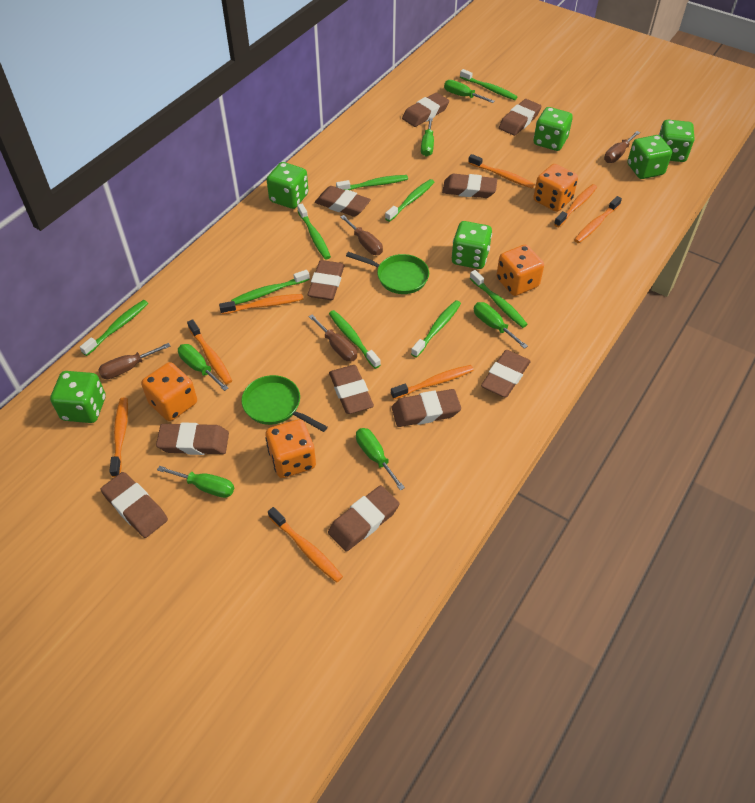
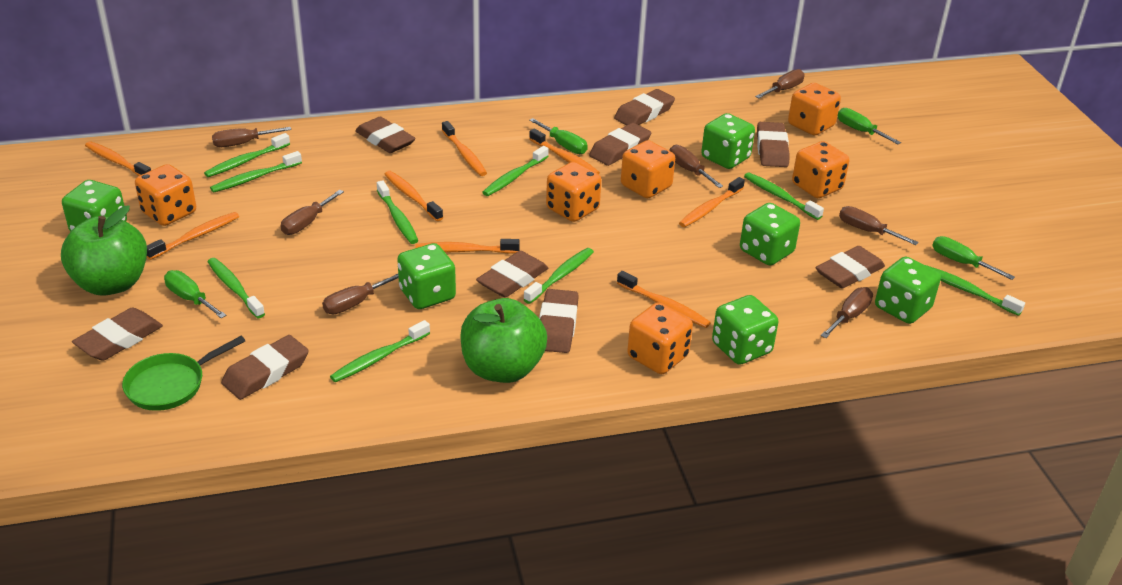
brown eraser: [100,472,168,538] [156,423,229,455] [308,260,344,300] [315,186,371,217] [328,485,400,552] [329,365,374,414] [392,389,461,427] [402,93,449,127] [442,174,497,198] [481,350,531,398] [499,99,542,136] = 11 -> [72,308,163,361] [221,335,309,400] [355,117,416,153] [476,251,548,298] [539,289,579,353] [589,123,651,166] [614,89,675,125] [757,122,790,167] [815,246,885,288] = 9
brown screwdriver: [98,343,170,379] [309,314,357,362] [340,215,383,255] [604,131,640,163] = 4 -> [212,127,291,147] [281,190,344,235] [322,274,399,314] [670,145,723,188] [755,69,804,98] [821,287,873,338] [839,206,919,245] = 7
green apple: none = 0 -> [61,206,147,296] [460,298,547,383] = 2
green pan: [241,375,328,432] [346,252,429,294] = 2 -> [122,336,245,411] = 1
green screwdriver: [157,466,234,498] [178,344,228,391] [356,428,405,491] [421,118,434,157] [444,80,495,103] [474,302,528,349] = 6 -> [164,270,226,318] [529,118,588,154] [838,108,901,144] [932,236,1015,280] = 4
orange dice: [141,362,197,421] [265,419,316,478] [496,245,544,296] [533,164,578,212] = 4 -> [135,164,196,226] [546,162,601,222] [621,140,675,198] [627,302,693,374] [788,83,841,135] [792,141,849,198] = 6

